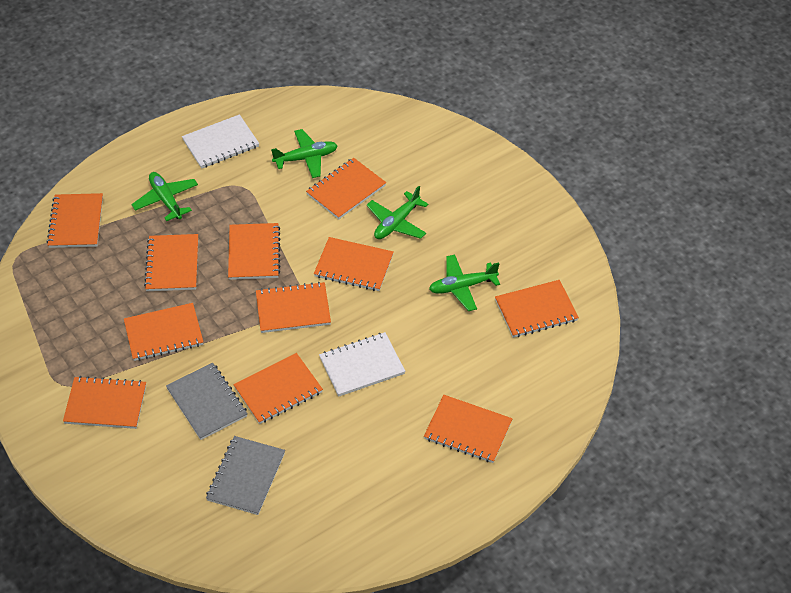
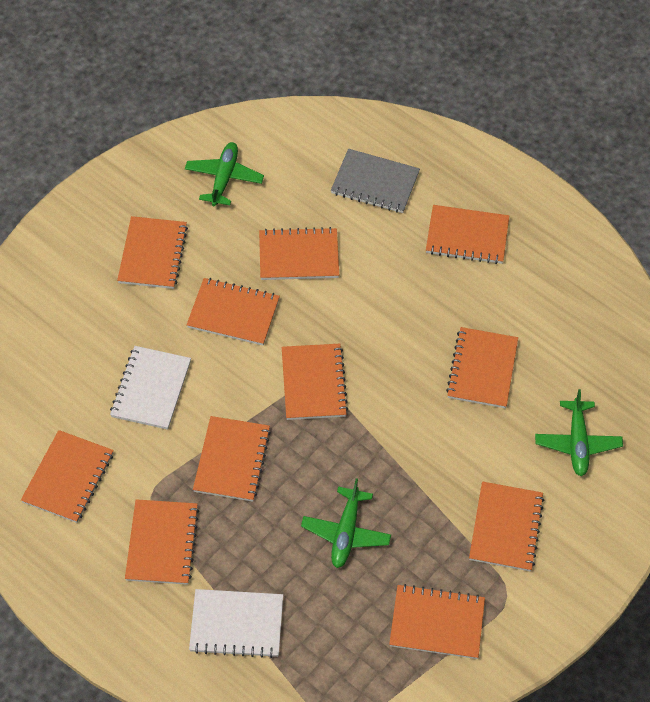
green plane: [131,172,198,221] [271,129,338,178] [366,186,428,239] [429,255,500,311] = 4 -> [185,142,264,206] [301,478,391,568] [535,389,623,476] = 3
grey notebook: [166,363,248,440] [206,436,285,515] = 2 -> [331,149,420,213] = 1

